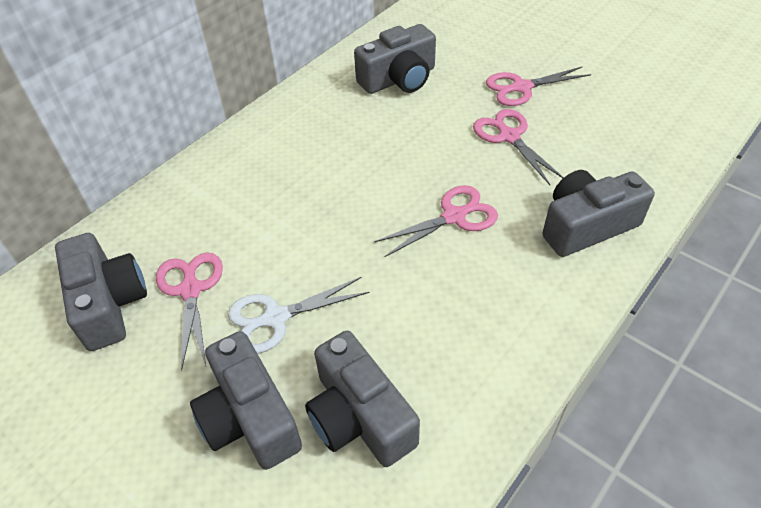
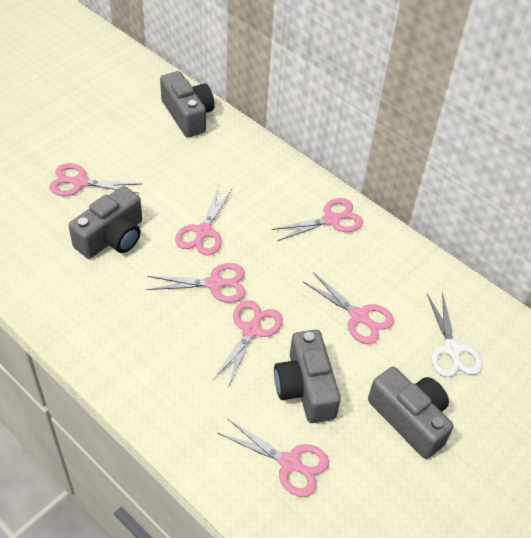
grey camera: [55,233,147,351] [190,331,302,470] [305,331,420,467] [354,24,436,94] [542,170,655,257] = 5 -> [69,186,142,259] [160,71,215,137] [274,330,341,423] [368,367,454,459] = 4
pink scissors: [156,252,223,371] [374,185,498,257] [473,109,564,185] [486,66,591,106] = 4 -> [49,163,142,196] [146,263,246,303] [175,186,232,255] [213,300,283,387] [218,419,329,497] [271,198,363,241] [303,272,394,344] = 7

